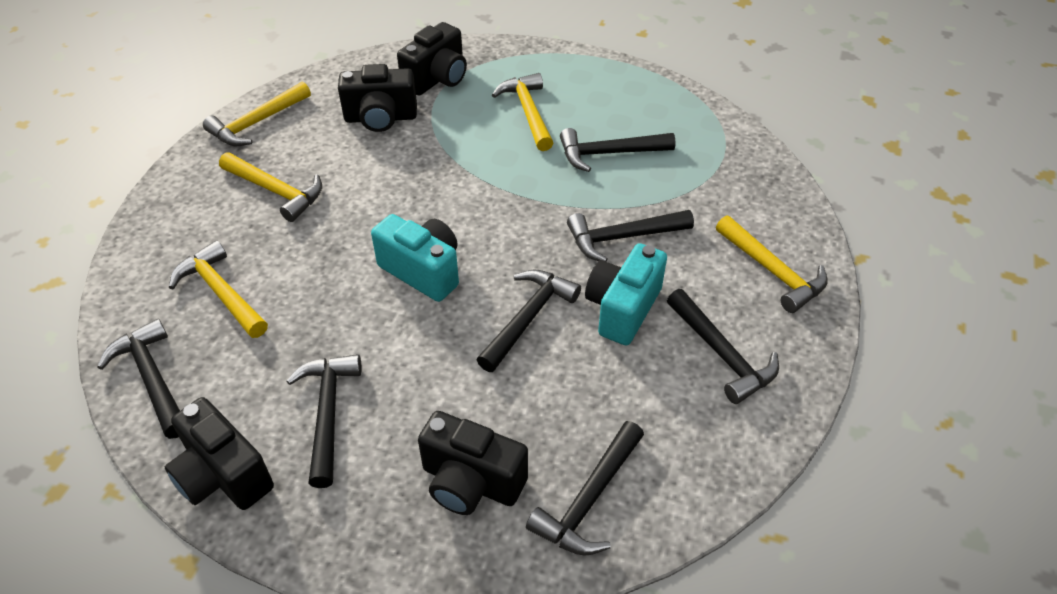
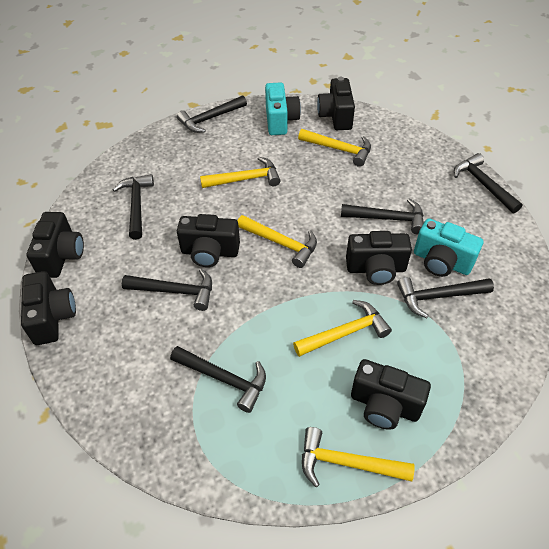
black camera: [165,397,274,510] [338,64,417,132] [397,22,467,96] [418,411,528,515] = 4 -> [21,271,76,345] [26,212,84,278] [177,214,240,267] [317,77,355,130] [346,231,412,285] [351,359,431,430] = 6

